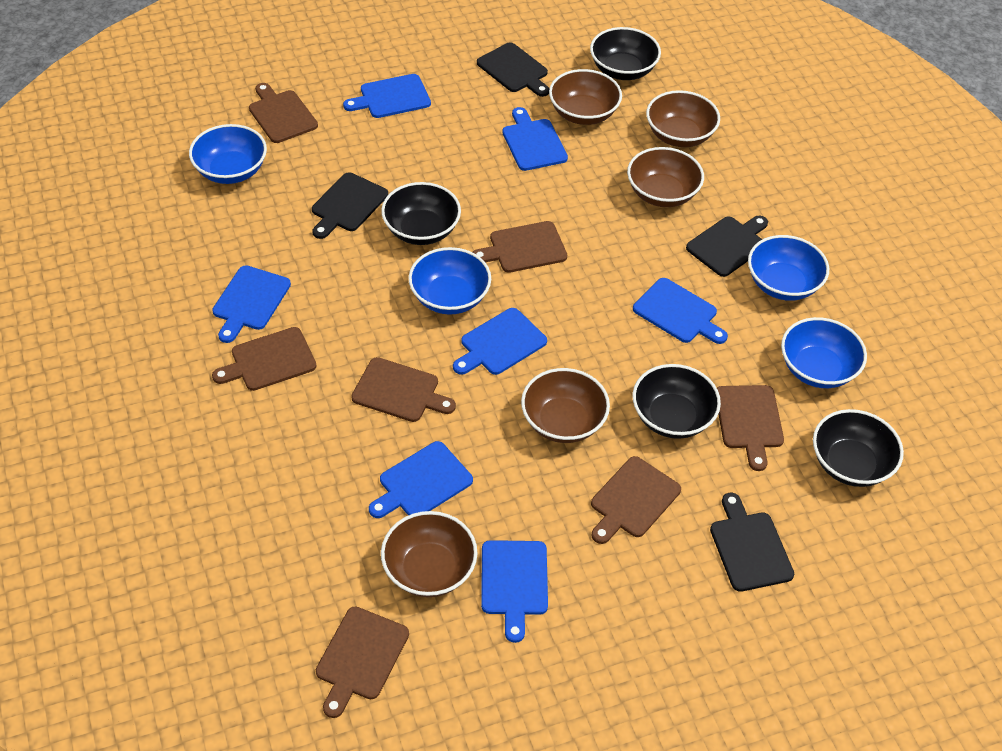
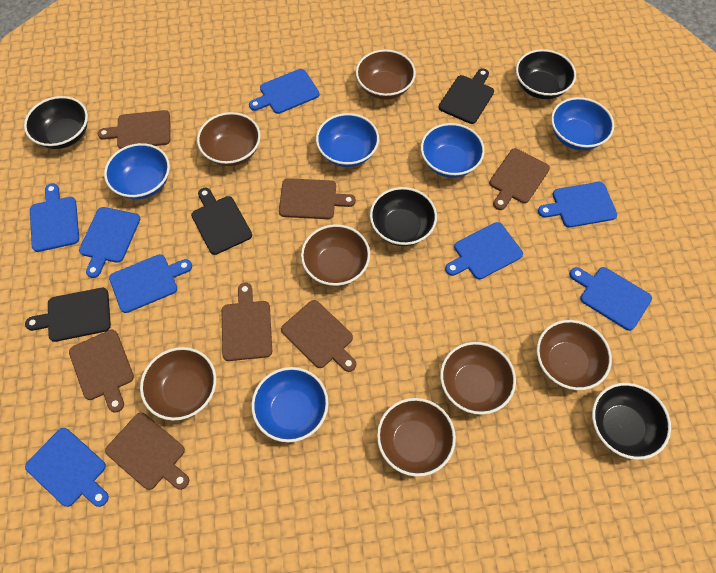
black cutting board: [312,172,388,239] [477,42,549,97] [686,216,768,277] [710,493,794,592] = 4 -> [25,288,111,342] [191,188,252,255] [439,68,494,124] = 3
blue bowl: [189,124,267,184] [408,247,491,315] [748,235,829,301] [781,317,867,388] = 4 -> [104,143,170,199] [251,367,329,442] [316,113,379,167] [421,123,485,178] [551,97,614,150] = 5
blue cutting board: [212,265,291,343] [343,74,431,118] [369,441,473,518] [453,308,547,375] [481,540,548,643] [502,107,568,171] [633,278,728,344] = 7 -> [25,428,109,507] [30,183,79,252] [79,207,140,278] [109,254,192,313] [249,69,320,114] [445,222,523,279] [538,182,617,228] [569,267,652,331] = 8
brown bowl: [381,511,478,597] [521,368,610,443] [549,69,622,125] [627,147,704,207] [646,90,720,147] = 5 -> [140,347,216,421] [197,112,261,166] [301,224,370,286] [356,50,416,100] [377,398,456,477] [440,342,516,415] [537,320,612,390] = 7

